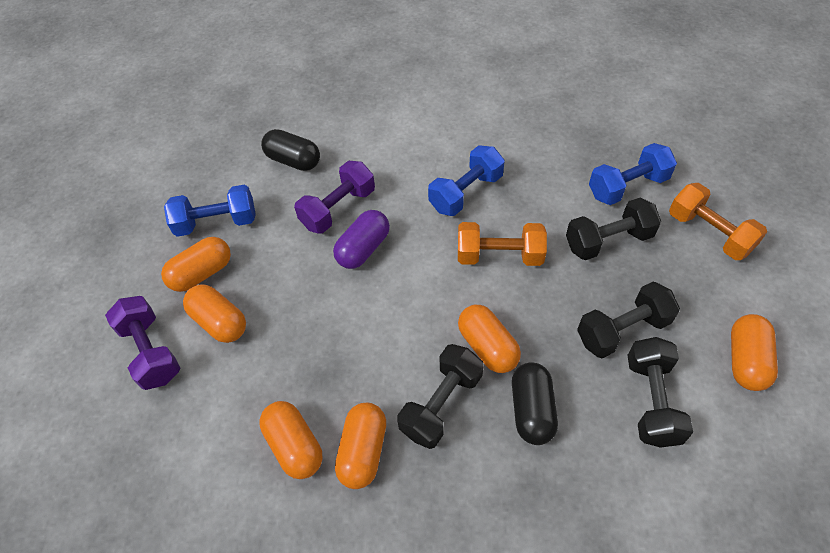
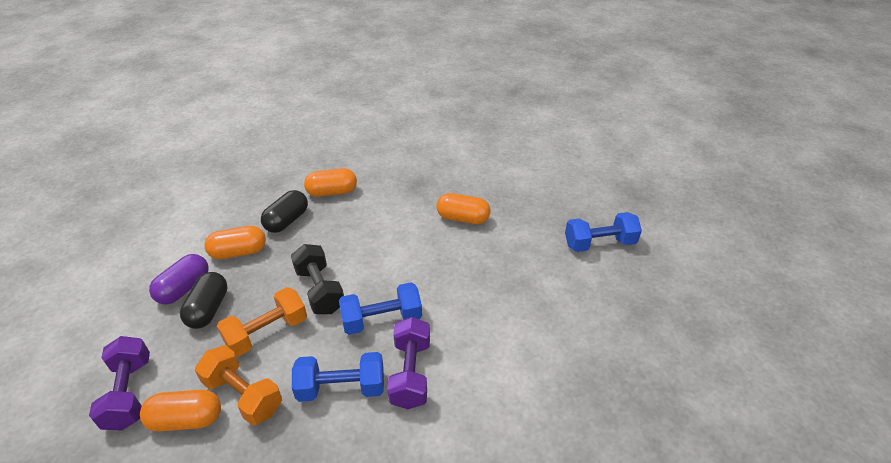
black dumbbell: [397,344,484,449] [566,198,661,260] [577,282,680,358] [627,337,693,448] = 4 -> [291,244,344,314] = 1
orange capsule: [161,237,231,292] [183,284,246,343] [259,401,323,479] [335,402,386,489] [458,305,521,373] [731,314,778,391] = 6 -> [140,390,221,432] [204,226,266,259] [304,168,357,197] [436,193,491,224] = 4

